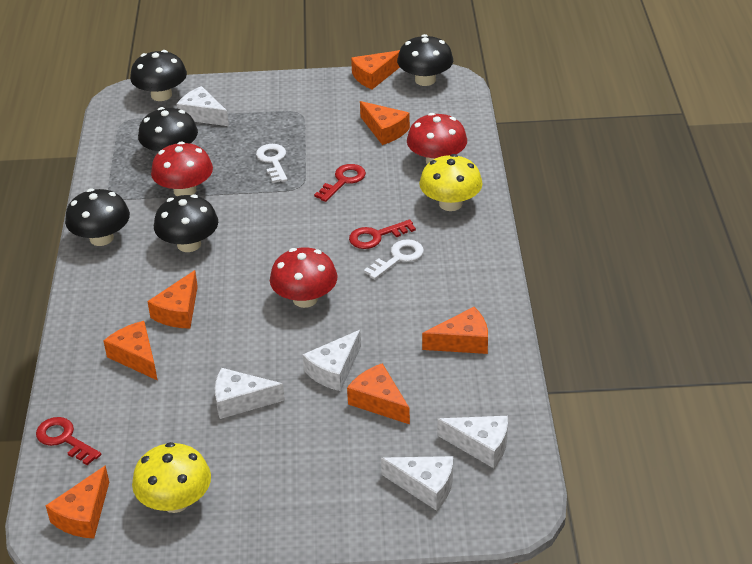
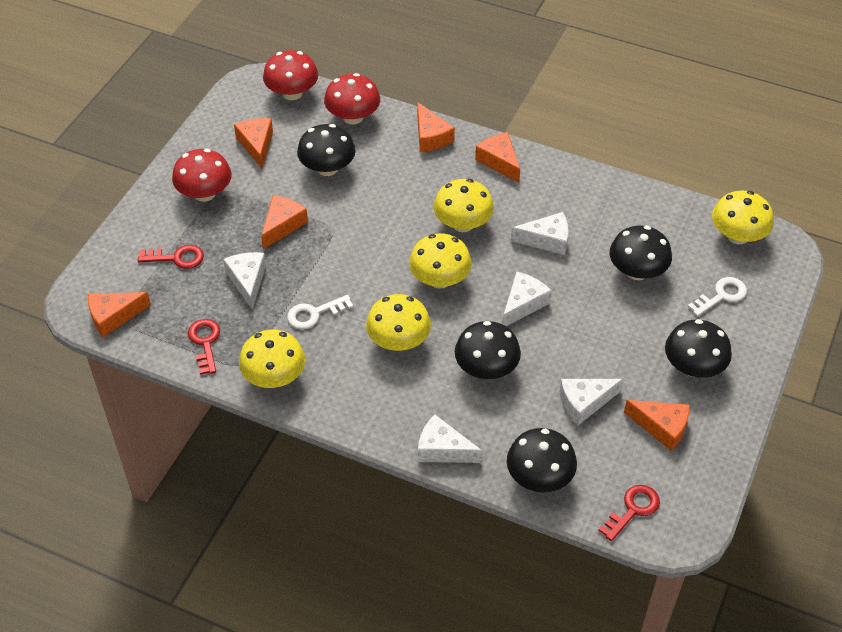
orange cheese: [46,465,109,539] [103,321,158,381] [147,270,198,329] [347,363,410,424] [351,50,400,89] [360,101,410,145] [422,307,488,354] = 7 -> [88,292,151,337] [234,118,273,168] [261,195,308,249] [417,102,455,152] [475,132,520,183] [624,400,690,451] = 6
yellow mushroom: [132,442,211,513] [419,154,483,211] = 2 -> [239,330,305,388] [366,294,431,351] [409,233,472,289] [433,179,494,232] [712,191,774,244] = 5

